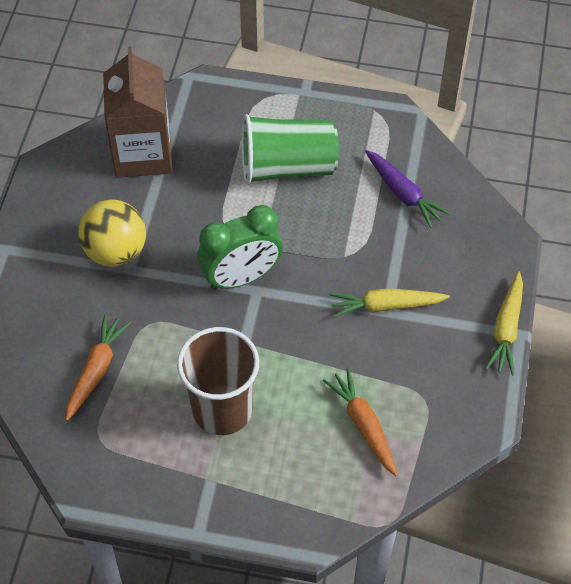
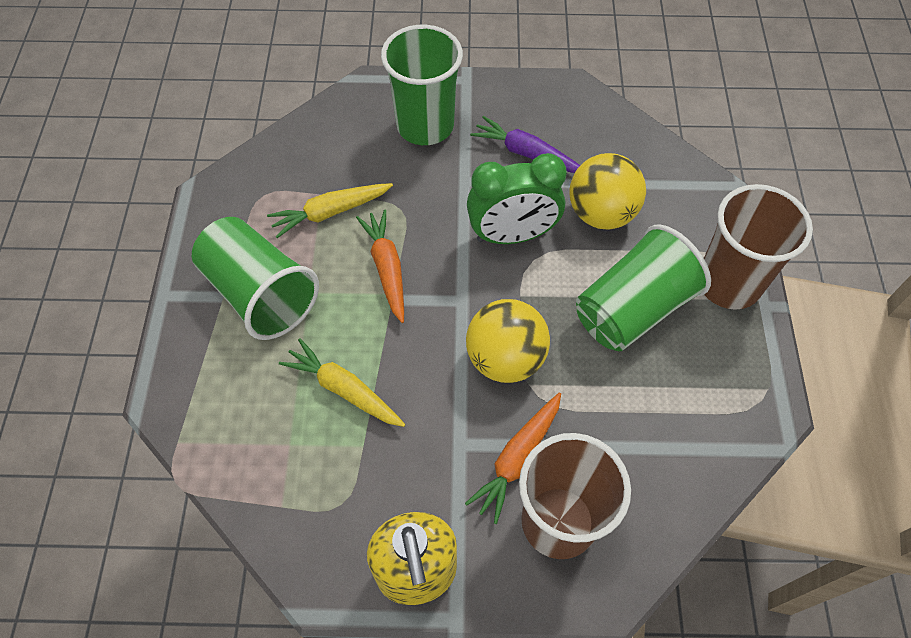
brown carton: [103,47,172,178] = 1 -> none = 0
brown cup: [177,327,259,435] = 1 -> [519,433,631,559] [704,184,813,310] = 2
green cup: [241,114,339,185] = 1 -> [192,217,319,340] [381,25,463,145] [576,225,711,351] = 3
yellow ball: [78,200,146,267] = 1 -> [466,299,550,383] [569,153,646,230] = 2
yellow soap dispenser: none = 0 -> [367,512,457,605] = 1

